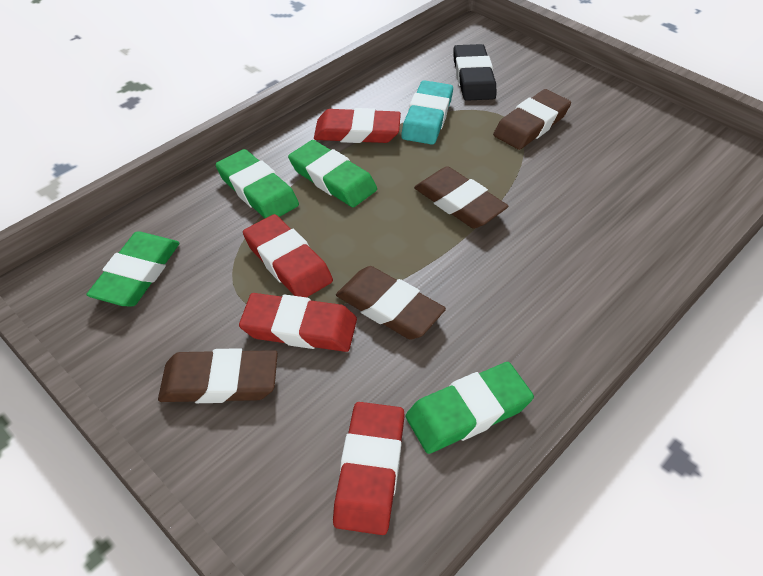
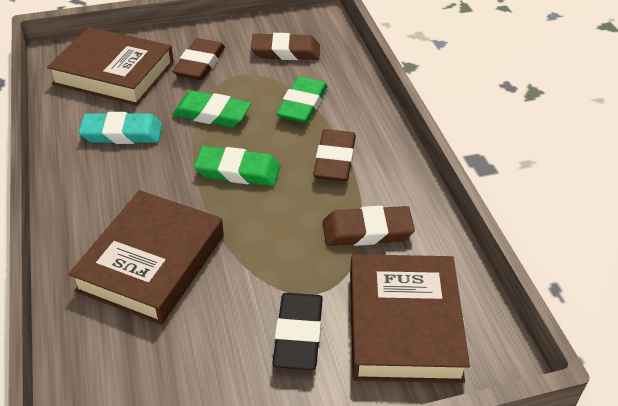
brown book: none = 0 -> [47,27,174,106] [68,190,224,325] [350,254,470,383] = 3
green eraser: [86,232,180,307] [216,149,299,218] [288,140,377,207] [406,362,534,454] = 4 -> [172,91,251,128] [194,146,281,186] [276,77,328,123] = 3
red eraser: [239,293,357,352] [243,214,333,297] [314,108,401,143] [333,402,405,535] = 4 -> none = 0

